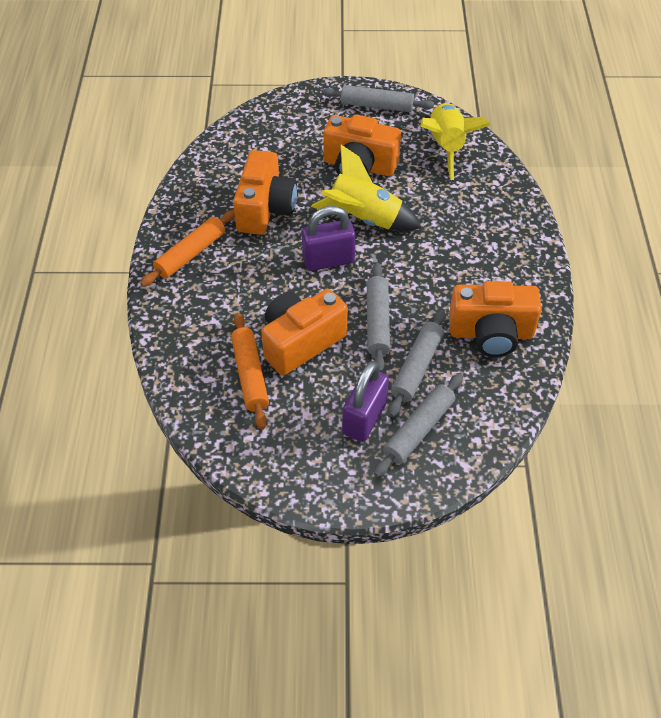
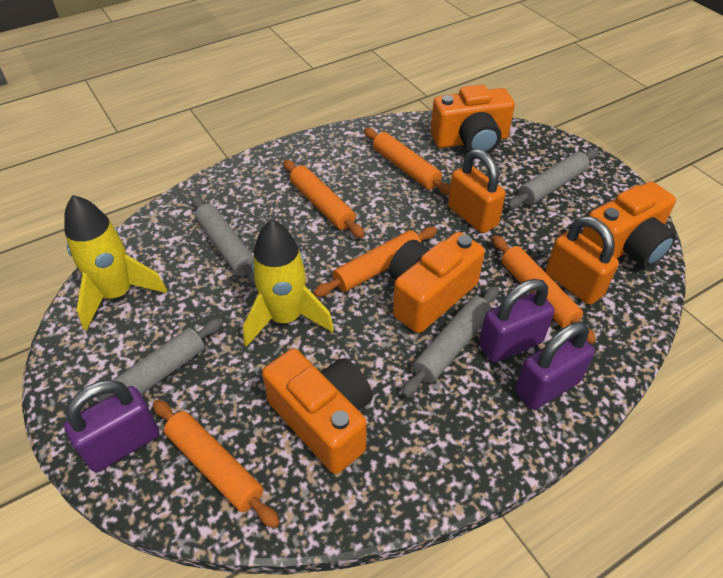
orange padlock: none = 0 -> [448,149,506,233] [546,216,619,305] = 2
orange rolling pin: [140,210,235,287] [231,313,269,429] = 2 -> [153,400,280,528] [283,160,365,238] [314,227,437,297] [364,128,450,196] [492,235,596,344] = 5
purple padlock: [302,206,356,271] [342,361,389,442] = 2 -> [64,380,159,472] [479,279,555,363] [515,322,595,410] = 3

